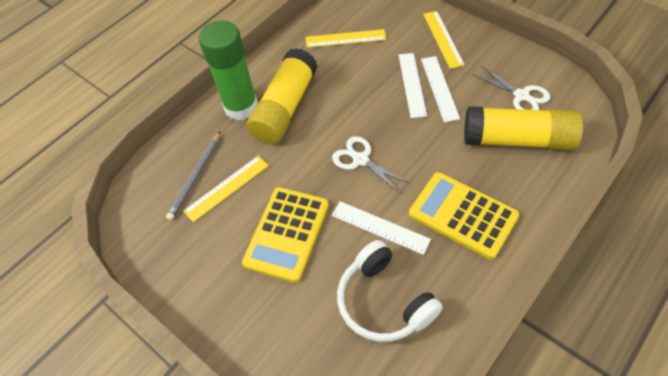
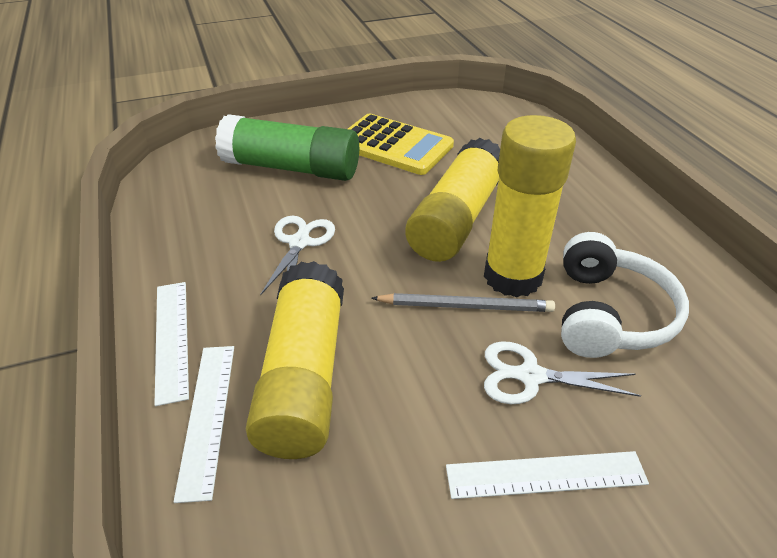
yellow calculator: [242,187,329,283] [409,172,519,259] = 2 -> [348,114,454,175] = 1
yellow glue stick: [247,48,318,144] [464,106,583,150] = 2 -> [246,261,344,459] [405,138,500,262] [484,115,576,297] = 3
yellow ruler: [183,156,269,222] [306,29,386,48] [423,11,465,69] = 3 -> none = 0

